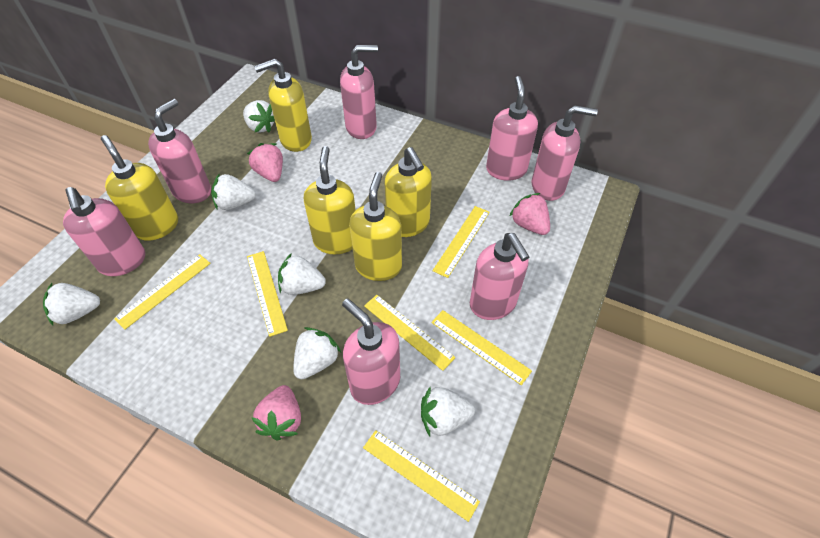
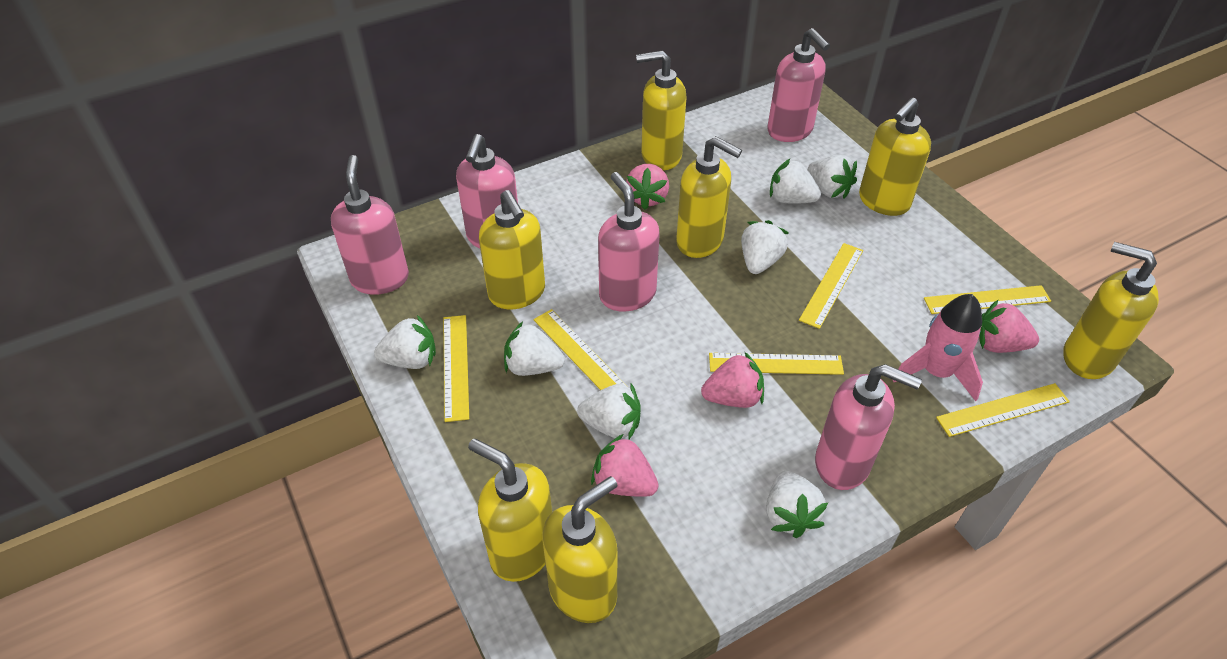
pink rocket: none = 0 -> [893,294,983,401] = 1
pink soap dispenser: [63,187,145,276] [148,99,211,203] [340,45,378,139] [342,299,400,405] [470,233,529,320] [486,76,538,181] [532,105,598,201] = 7 -> [331,155,409,295] [456,134,518,248] [598,172,660,312] [767,28,830,142] [815,364,922,490] = 5
pink strawberry: [247,143,283,182] [251,385,301,441] [509,193,550,235] = 3 -> [591,434,659,497] [626,164,669,210] [701,352,764,408] [979,300,1039,353] = 4
white strawberry: [43,283,100,325] [211,173,256,210] [243,100,275,133] [278,253,326,295] [293,327,341,379] [421,386,475,436] = 6 -> [374,315,436,369] [504,322,565,376] [577,383,640,440] [741,220,788,274] [766,471,828,538] [770,158,821,204] [808,155,857,199] = 7
yellow soap dispenser: [101,135,178,241] [254,59,312,152] [304,146,356,254] [349,172,402,281] [384,147,432,237] = 5 -> [468,439,552,582] [479,190,545,309] [542,476,617,623] [636,50,686,170] [676,136,742,258] [859,98,931,216] [1063,242,1159,379] = 7

